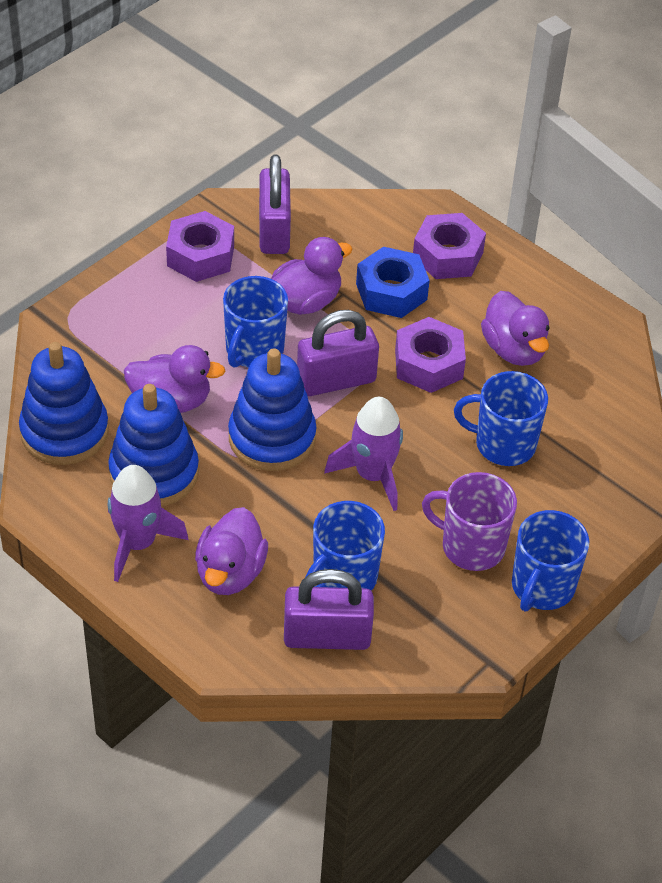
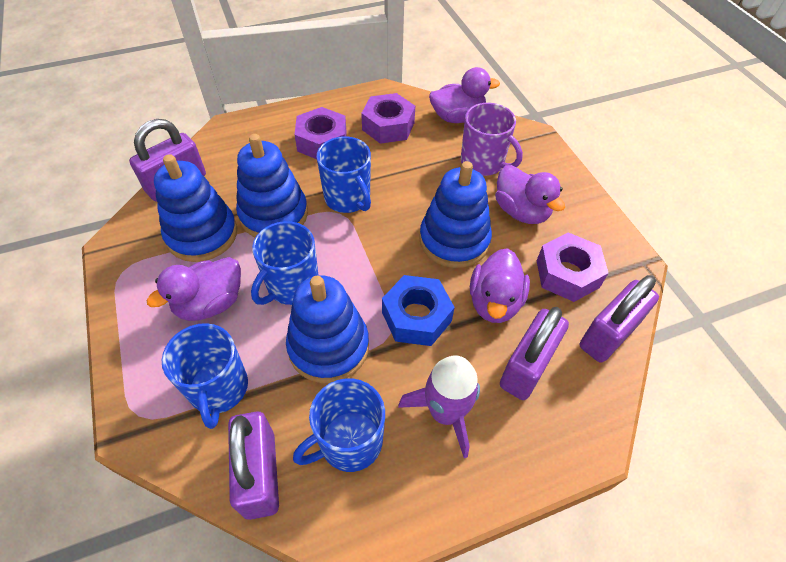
blue stacking toy: [19,342,109,465] [108,384,199,506] [228,348,317,471] = 3 -> [154,154,237,262] [236,134,308,237] [286,276,369,383] [419,161,492,268] = 4
purple padlock: [259,155,291,254] [284,569,374,650] [297,310,379,396] = 3 -> [129,119,206,201] [228,412,279,520] [500,307,569,400] [580,275,659,363] = 4
purple rocket: [108,465,188,582] [324,397,403,511] = 2 -> [398,355,480,458] = 1

